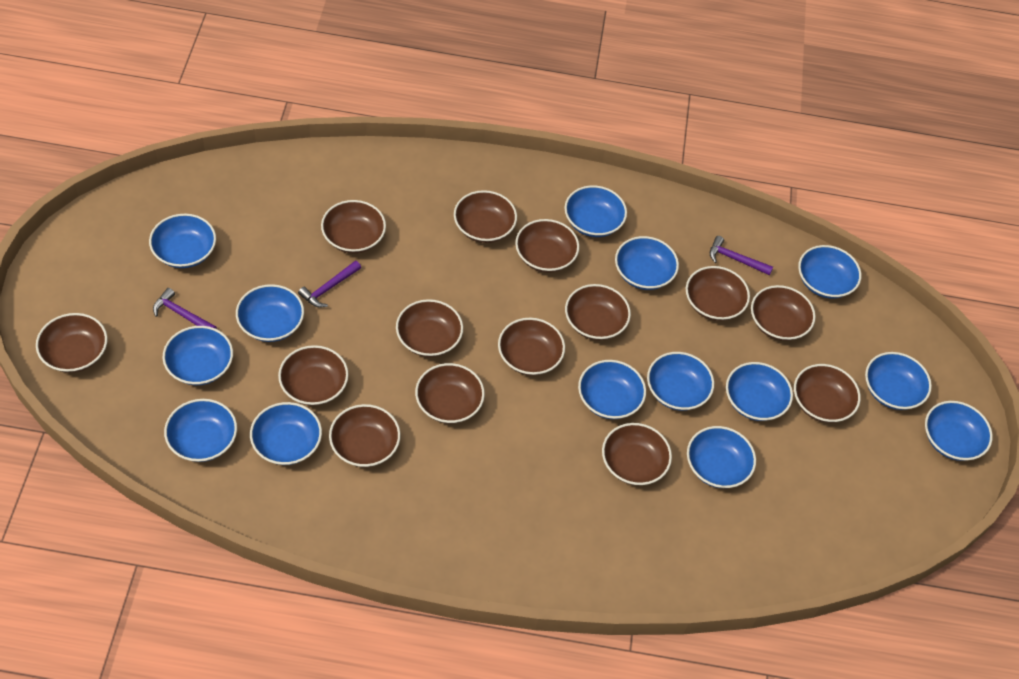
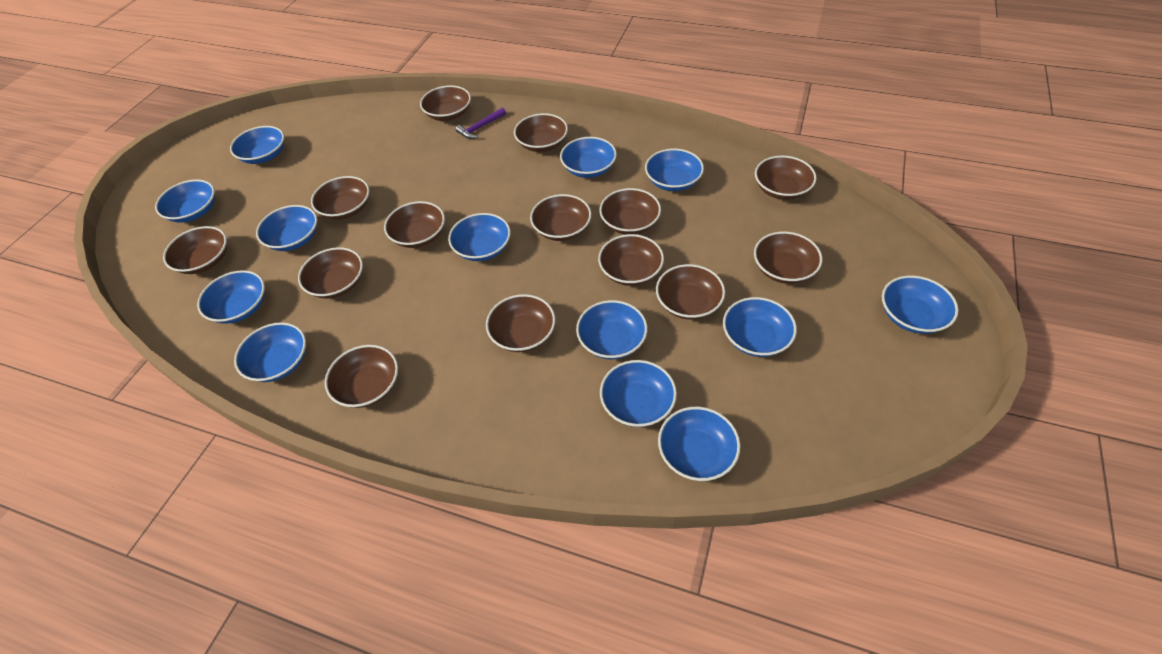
blue bowl: [149,214,216,268] [163,326,233,385] [164,399,237,462] [236,284,304,342] [250,402,322,465] [565,185,627,237] [578,360,646,419] [615,236,679,290] [647,352,714,411] [687,426,756,488] [726,362,793,421] [798,245,861,299] [865,352,932,410] [925,401,993,461] = 14 -> [155,180,215,223] [197,270,265,324] [230,126,284,164] [234,322,306,382] [256,205,317,251] [448,213,511,261] [560,137,617,178] [576,300,647,359] [600,360,677,427] [645,149,704,191] [658,407,740,481] [723,297,797,357] [882,275,959,334] = 13
purple hammer: [153,288,217,329] [298,261,361,308] [710,236,773,275] = 3 -> [455,107,506,139] = 1

